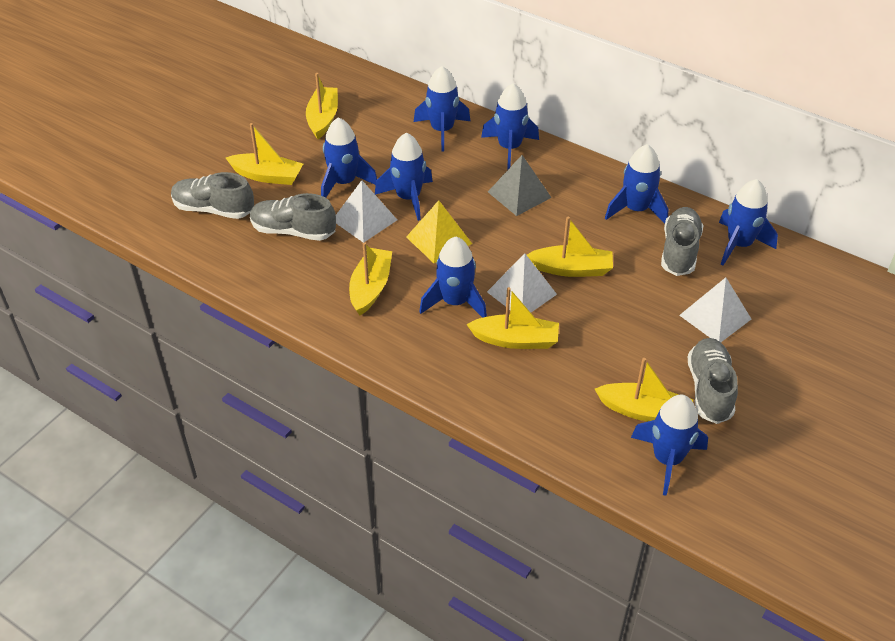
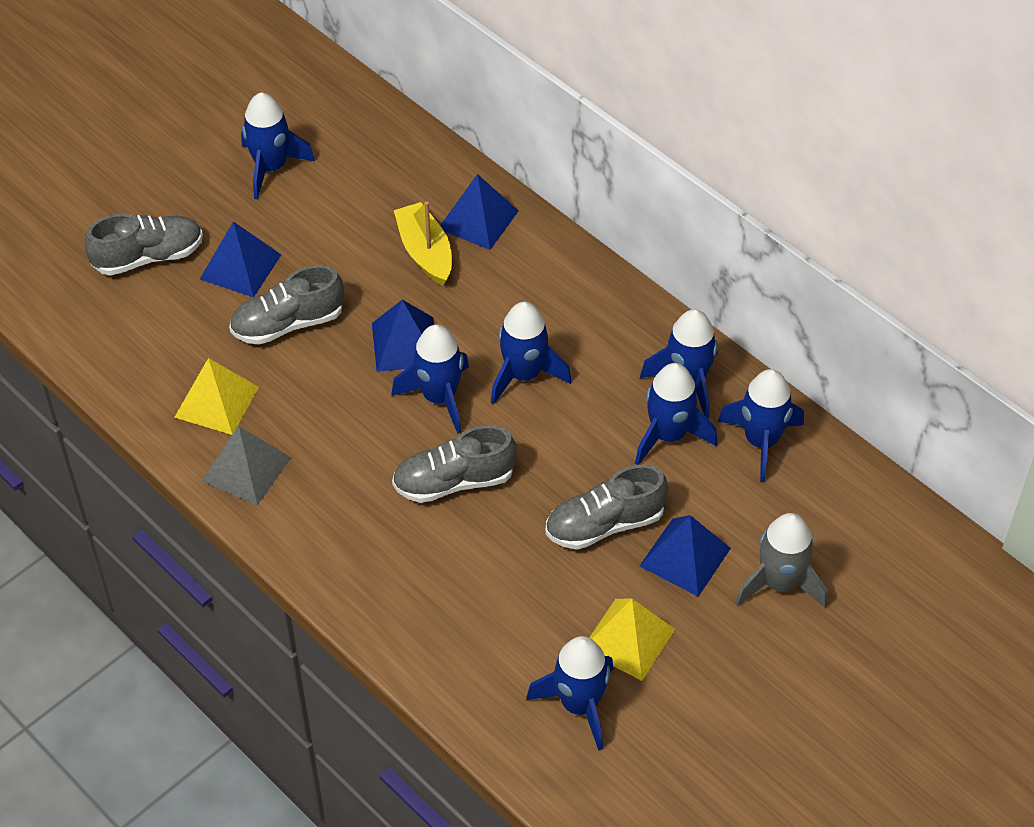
blue pyramid: none = 0 -> [200,221,281,297] [372,300,434,372] [440,174,518,250] [640,515,731,596] = 4
blue rocket: [321,117,377,198] [375,133,433,221] [414,66,470,151] [419,237,487,318] [481,83,539,169] [605,144,668,223] [631,395,708,496] [719,179,778,265] = 8 -> [241,93,315,200] [391,324,469,434] [491,302,571,405] [526,636,613,751] [635,363,717,465] [640,309,718,419] [718,369,804,482] = 7
grey rocket: none = 0 -> [735,513,827,608] = 1
white pyramid: [336,180,397,243] [487,253,557,312] [679,277,751,342] = 3 -> none = 0
yellow boat: [226,123,303,185] [306,73,338,139] [349,242,392,315] [466,287,559,349] [527,217,613,277] [595,358,693,422] = 6 -> [394,201,452,286] = 1
yellow pyramid: [406,200,472,263] = 1 -> [174,358,259,435] [589,599,675,681] = 2

